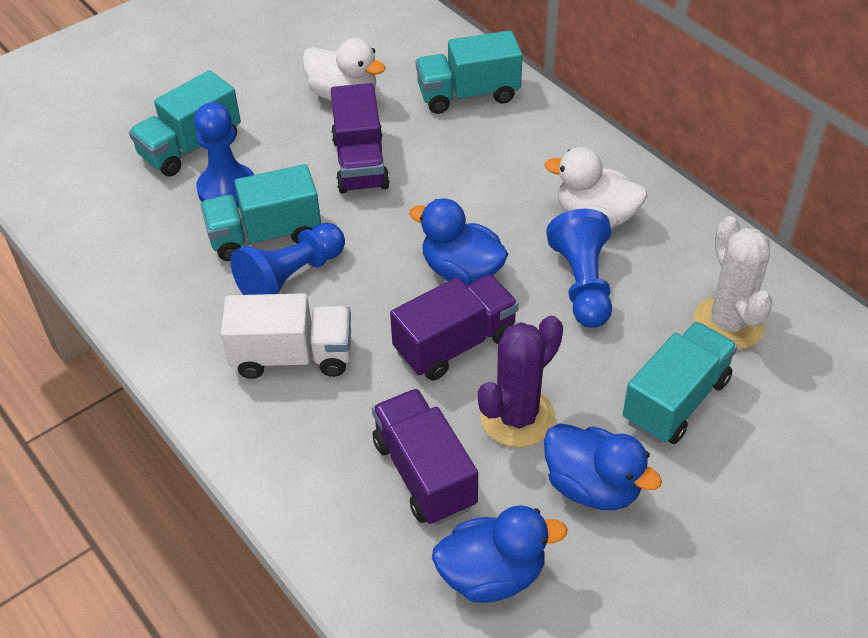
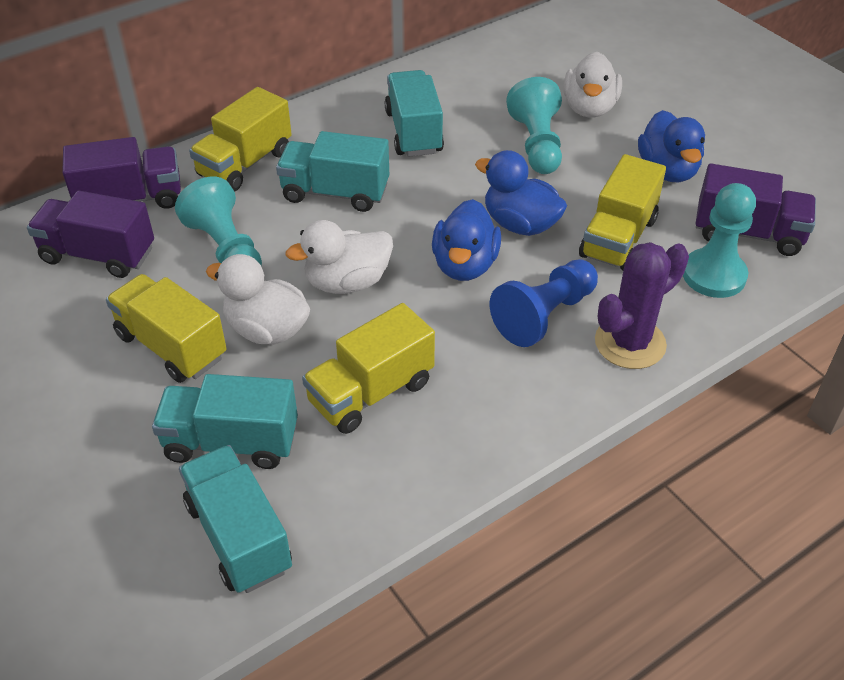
blue pawn: [194,102,255,208] [230,223,345,295] [546,209,612,328] = 3 -> [490,259,598,347] = 1
turquoise pawn: none = 0 -> [175,177,262,266] [506,77,562,174] [683,183,756,298] = 3
white cactus: [693,216,772,350] = 1 -> none = 0
white duck: [302,38,386,101] [544,147,647,228] = 2 -> [206,254,310,345] [285,220,393,294] [564,52,622,117] = 3
white truck: [221,293,351,379] = 1 -> none = 0
yellow truck: none = 0 -> [106,274,227,383] [189,87,292,192] [302,303,435,434] [579,154,666,270] = 4

